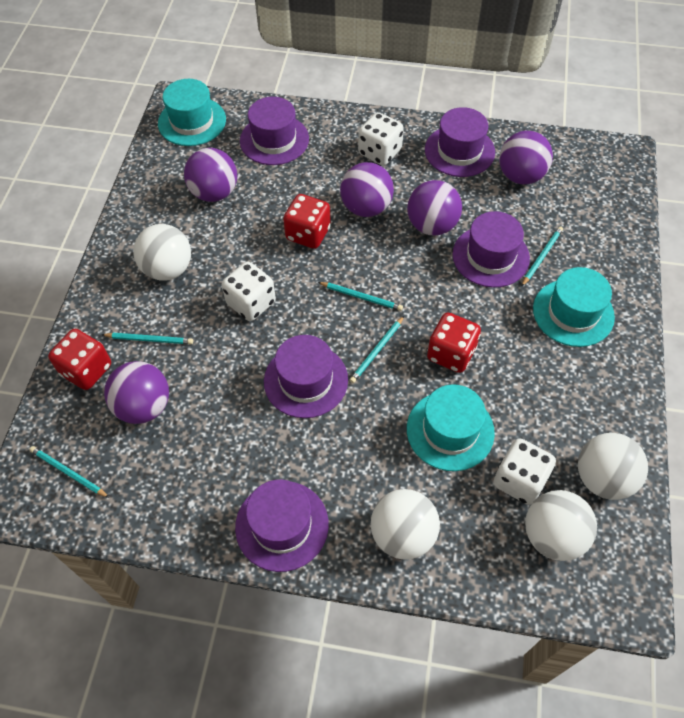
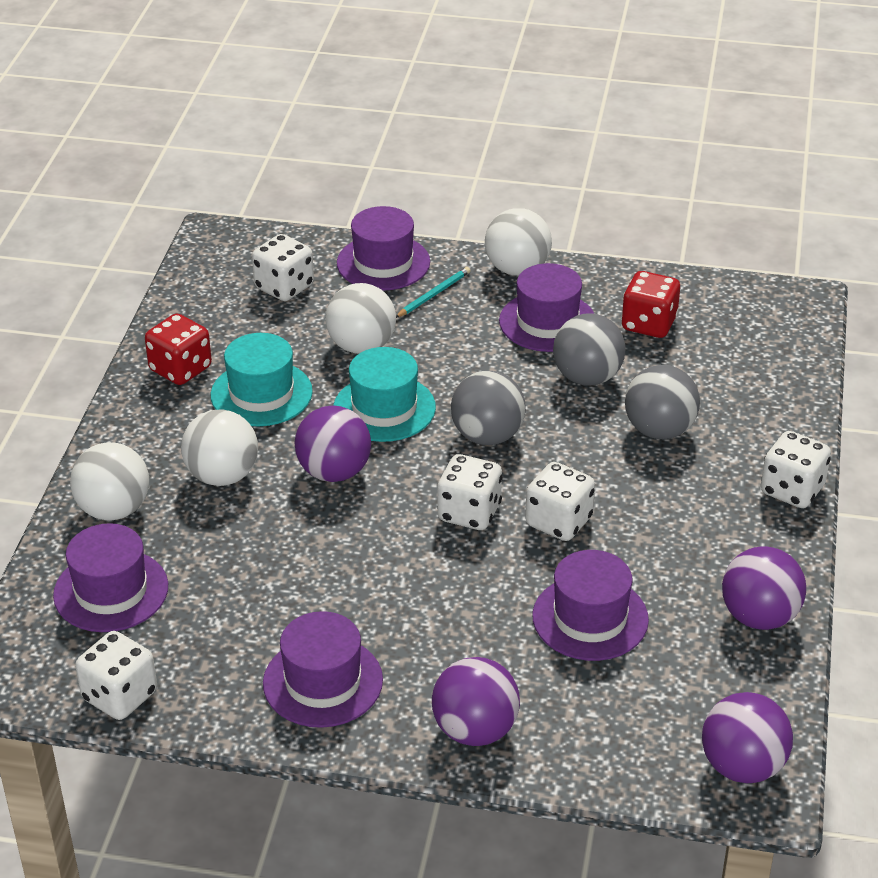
grey ball: none = 0 -> [451,371,526,445] [553,313,626,385] [625,365,700,439] = 3
purple ball: [104,361,169,424] [184,148,237,202] [340,162,394,217] [407,180,462,236] [499,131,553,184] = 5 -> [295,406,371,482] [432,657,520,746] [702,692,793,783] [722,546,806,630] = 4
red dice: [48,329,111,390] [283,194,331,249] [427,312,481,373] = 3 -> [145,313,212,385] [621,271,680,338] = 2
turquoise hat: [158,79,226,146] [407,385,495,471] [533,267,615,347] = 3 -> [211,333,313,426] [333,347,436,442] = 2
turquoise pencil: [29,446,109,498] [102,333,193,344] [318,282,403,311] [350,316,404,383] [521,226,563,287] = 5 -> [396,267,471,318] = 1
white dice: [222,262,276,321] [358,112,404,166] [494,438,556,505] = 3 -> [75,631,157,720] [252,234,314,301] [437,454,502,530] [525,462,595,541] [761,431,831,508] = 5

